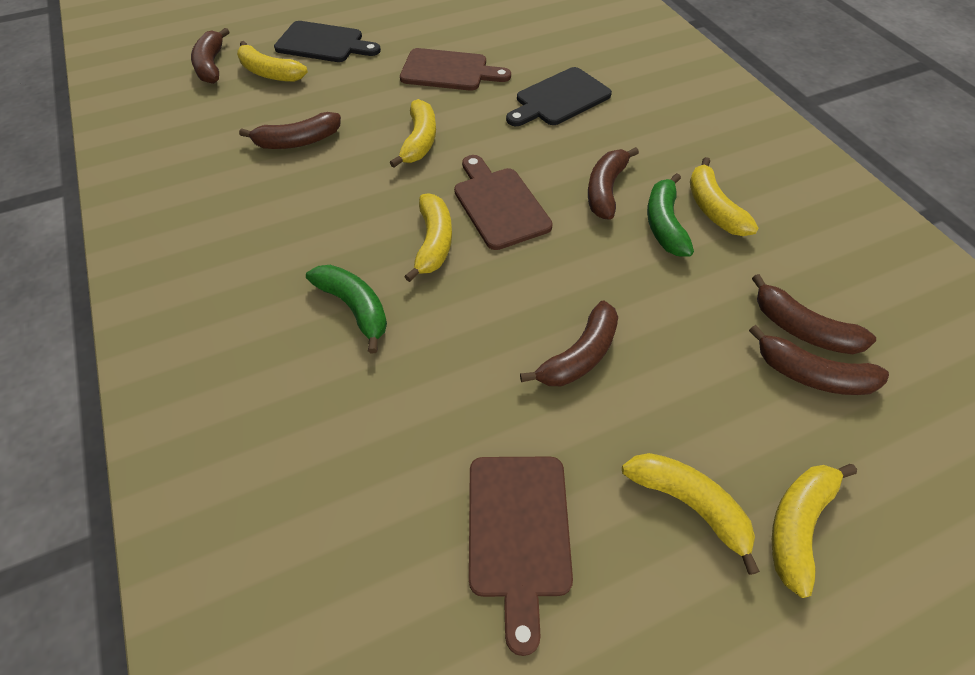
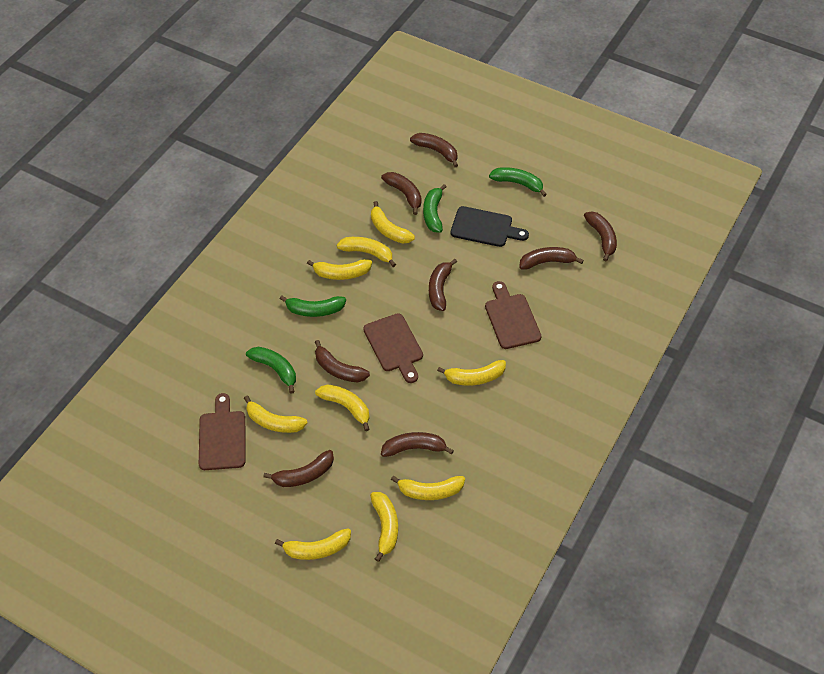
black cutting board: [274,21,381,62] [506,67,612,126] = 2 -> [450,206,529,247] = 1
brown banana: [191,28,229,84] [239,112,341,149] [520,301,618,386] [588,147,639,220] [749,325,889,395] [752,274,876,354] = 6 -> [263,450,334,487] [315,340,370,382] [381,172,422,215] [381,432,454,457] [410,133,458,167] [429,259,457,311] [519,247,584,270] [584,211,617,261] = 8
green banana: [306,265,387,353] [647,173,694,257] = 2 -> [246,347,296,393] [280,295,346,317] [423,184,446,233] [489,167,547,197] = 4
yellow banana: [237,41,308,82] [390,99,436,168] [404,193,452,282] [622,453,760,575] [690,157,758,236] [772,464,857,598] = 6 -> [244,396,307,433] [275,528,351,560] [307,259,372,280] [315,384,370,431] [337,237,396,267] [370,492,398,562] [371,201,415,244] [391,476,465,500] [437,360,506,385] = 9

